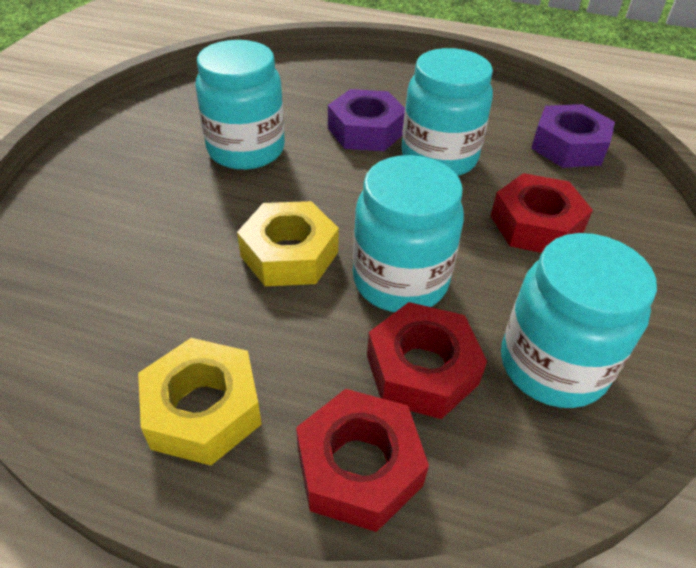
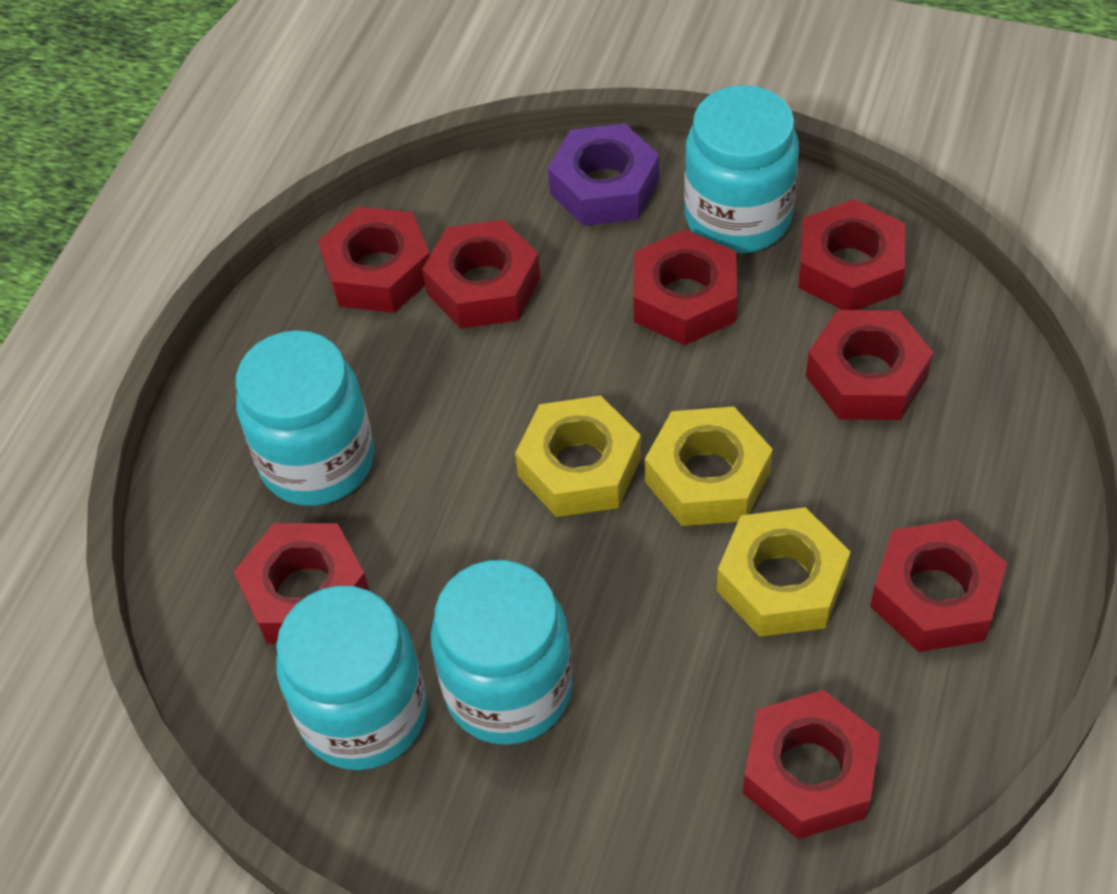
purple nut: [328,89,405,151] [531,104,615,168] = 2 -> [548,123,659,226] = 1
red nut: [296,389,429,532] [367,302,487,419] [491,173,593,253] = 3 -> [234,523,370,644] [318,207,430,313] [422,220,540,329] [633,229,737,345] [743,690,880,839] [798,199,905,310] [806,310,933,420] [870,520,1007,652] = 8
yellow nut: [138,338,262,466] [237,201,339,286] = 2 -> [515,396,641,517] [645,406,773,526] [717,507,850,637] = 3

